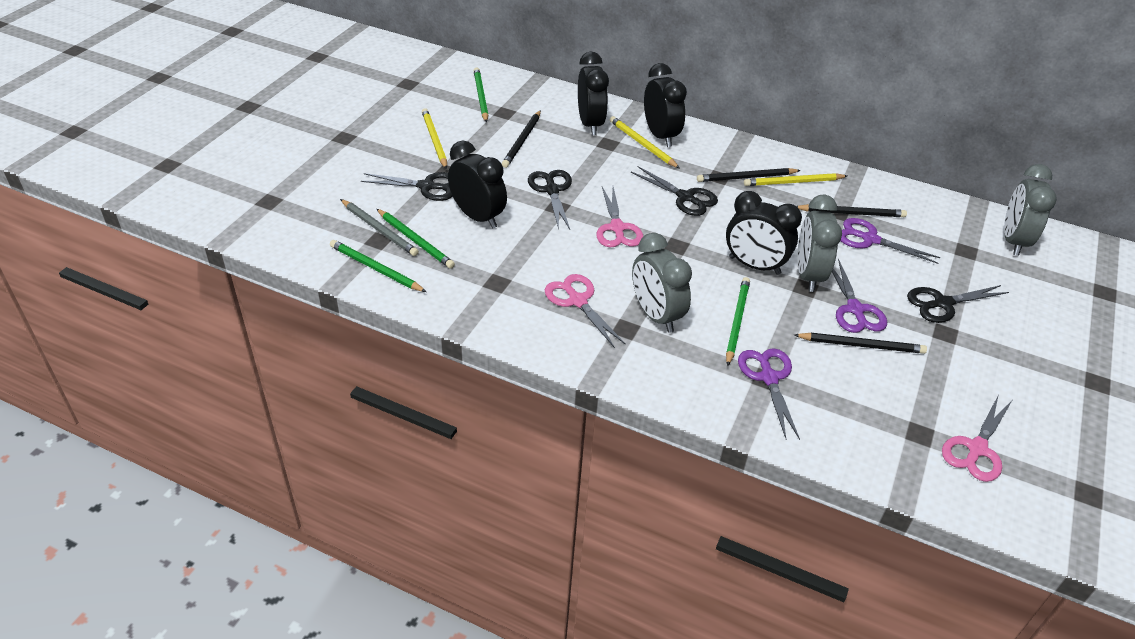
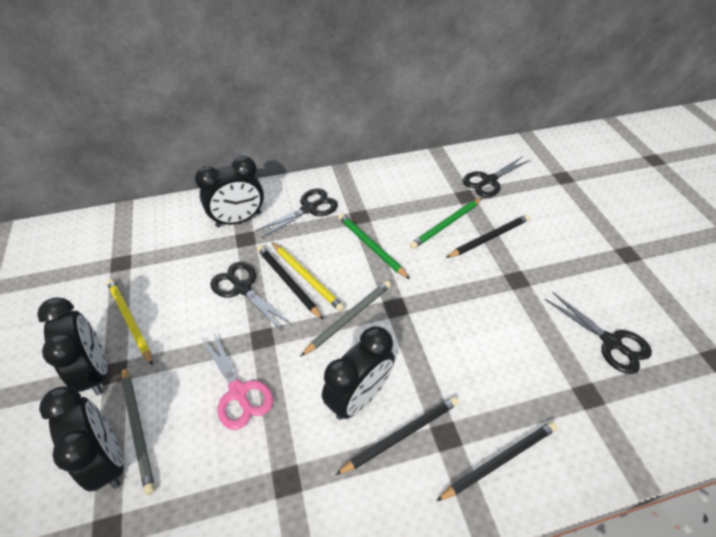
green pencil: [330,240,426,292] [377,209,455,269] [474,67,488,123] [726,277,750,366] = 4 -> [338,213,410,279] [410,198,482,249] = 2
grey clock: [632,233,692,333] [797,194,842,292] [1004,164,1057,256] = 3 -> none = 0
grey pencil: [340,199,419,256] = 1 -> [121,366,155,495] [300,281,391,357] = 2
pink scissors: [545,274,626,348] [597,187,643,248] [942,394,1012,482] = 3 -> [202,331,273,430] = 1
purple scissors: [738,348,800,440] [832,258,887,333] [841,218,941,264] = 3 -> none = 0
yellow pencil: [422,108,447,169] [610,116,680,168] [744,173,847,186] = 3 -> [106,279,153,366] [272,242,345,312] = 2

